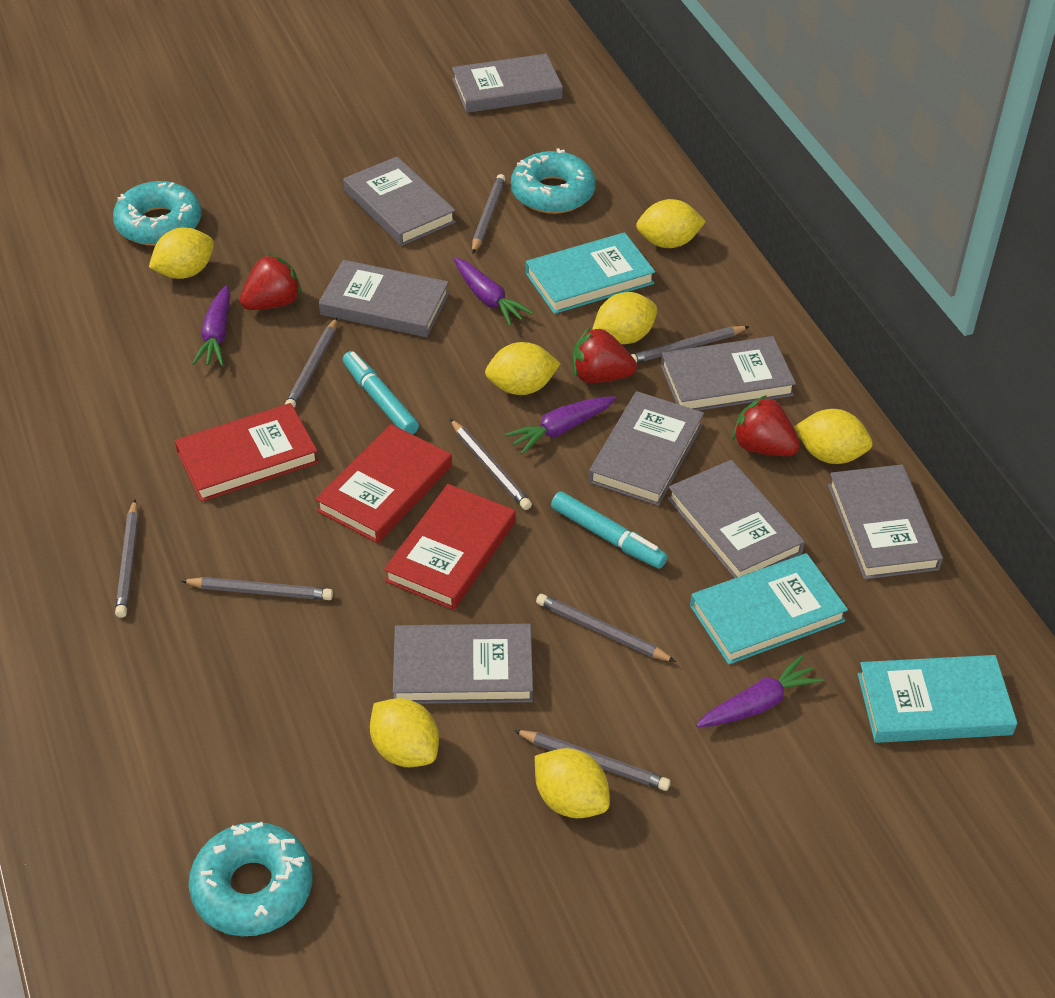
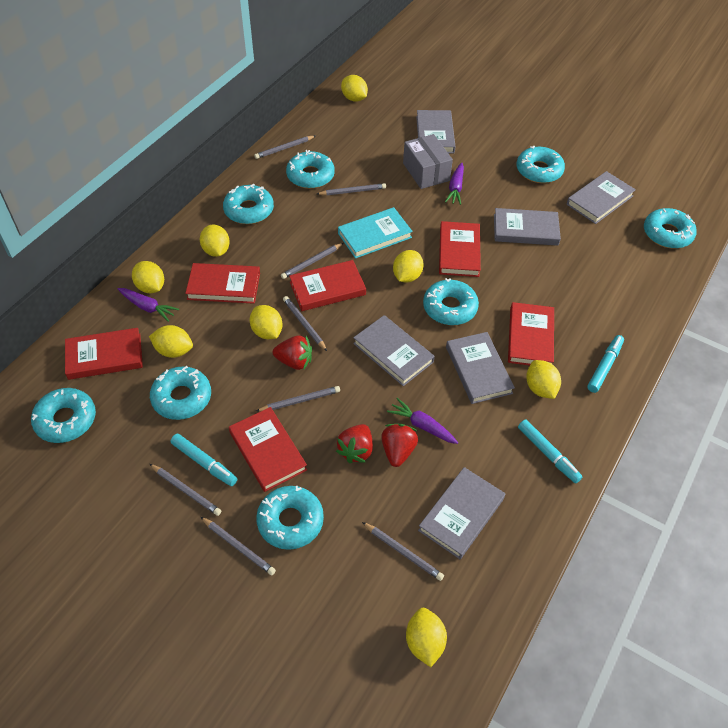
grey book: [319,260,449,337] [343,156,456,246] [393,624,533,704] [452,54,563,113] [589,391,704,506] [661,336,796,411] [667,460,805,578] [828,464,943,579] = 8 -> [353,315,435,386] [416,110,456,153] [418,467,505,559] [446,332,515,404] [494,208,561,246] [566,171,636,224] = 6
grey box: none = 0 -> [403,134,453,189] = 1
purple carrot: [192,285,230,366] [454,258,534,326] [505,396,616,454] [696,655,824,727] = 4 -> [118,288,179,322] [387,398,458,444] [445,163,464,205] = 3
red book: [175,403,319,502] [315,424,452,543] [384,484,516,610] = 3 -> [65,328,143,380] [185,263,260,304] [229,407,307,492] [289,260,366,311] [439,221,481,277] [508,302,554,366] = 6
turquoise book: [526,232,655,314] [690,553,848,664] [858,655,1017,743] = 3 -> [338,207,413,259] = 1
turquoise donut: [113,181,201,246] [189,822,313,936] [511,148,596,214] = 3 -> [31,388,96,443] [150,366,211,420] [223,184,274,224] [256,486,324,550] [286,150,335,189] [423,278,479,325] [516,146,565,183] [644,208,697,248] = 8
turquoise marker: [342,351,419,434] [551,491,668,569] = 2 -> [170,434,237,486] [518,420,582,483] [587,335,624,393] = 3
yellow lemon: [149,227,214,279] [370,698,439,767] [485,342,561,395] [535,748,610,818] [592,292,657,344] [636,199,706,248] [794,409,873,464] = 7 -> [132,261,164,293] [149,325,193,358] [200,225,230,257] [250,305,282,339] [341,75,368,101] [393,250,424,282] [406,608,447,667] [526,360,561,399] = 8

